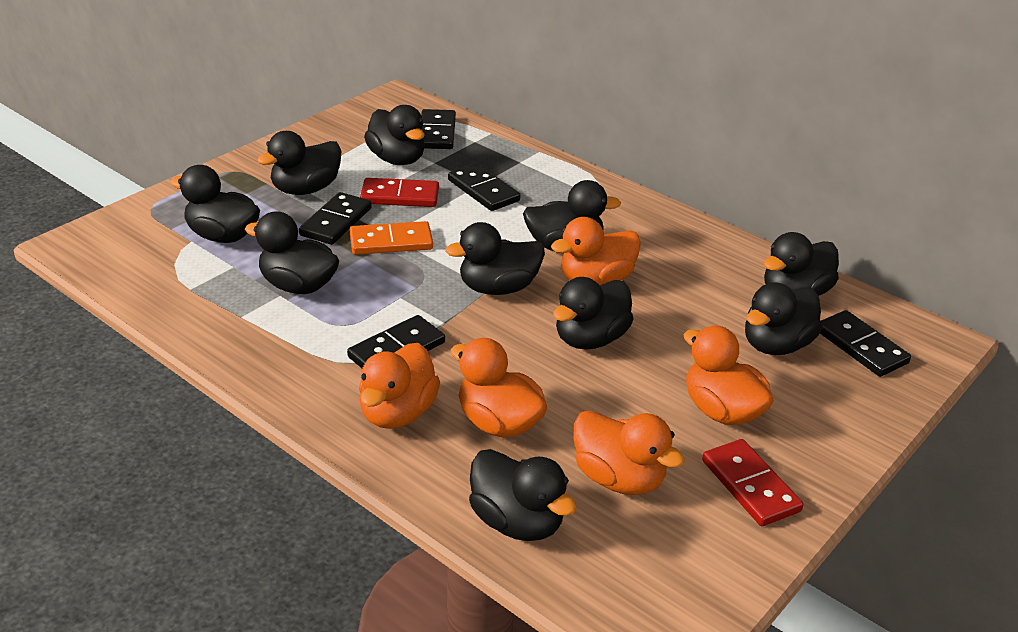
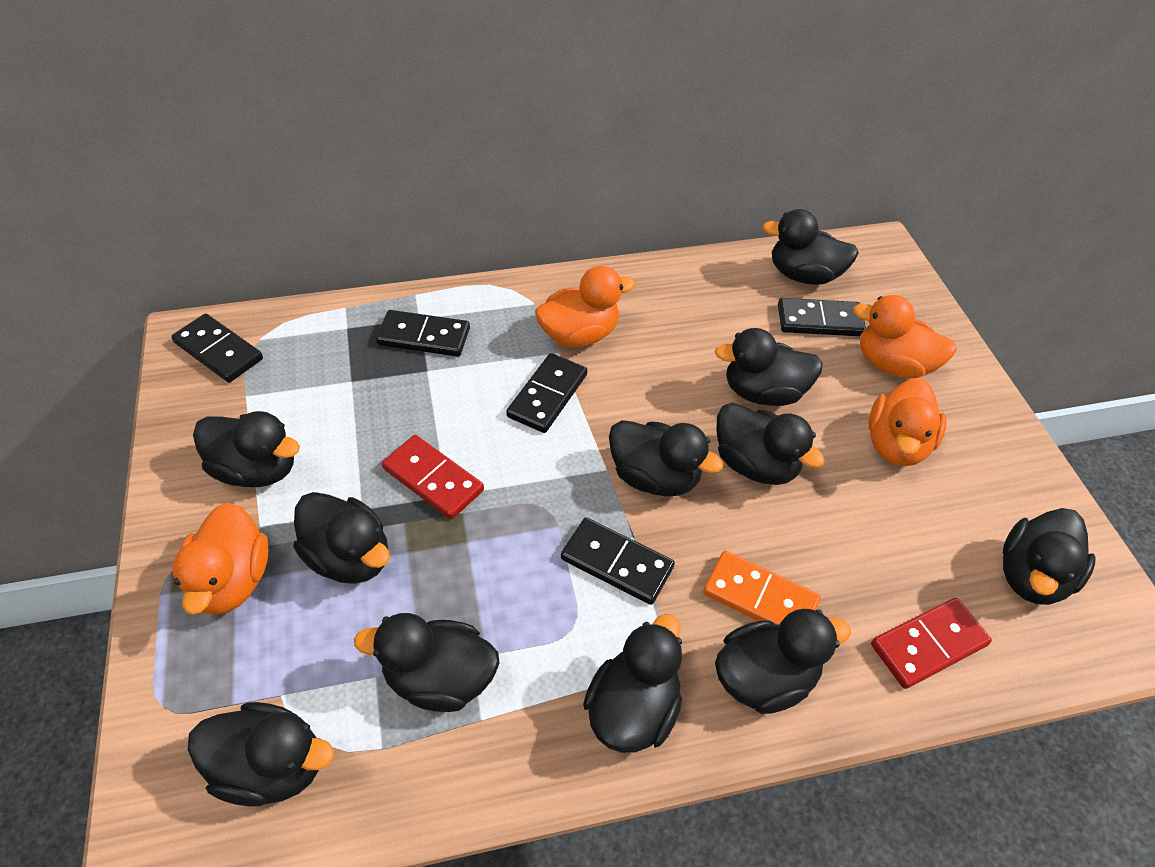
black duck: [170,165,260,243] [245,211,339,294] [257,131,341,195] [364,105,425,165] [445,222,545,295] [469,449,577,541] [523,180,621,251] [553,277,634,350] [745,282,823,355] [764,232,839,296] = 10 -> [187,702,334,807] [193,411,300,487] [293,492,390,584] [354,613,500,712] [583,614,682,753] [609,420,723,497] [714,328,823,406] [715,609,851,714] [716,403,825,485] [762,209,859,285] [1003,508,1096,605] = 11
orange duck: [359,343,440,429] [450,338,547,438] [551,217,641,285] [574,410,685,495] [684,326,774,425] = 5 -> [172,502,269,615] [535,266,635,347] [853,295,957,378] [868,378,947,466] = 4

